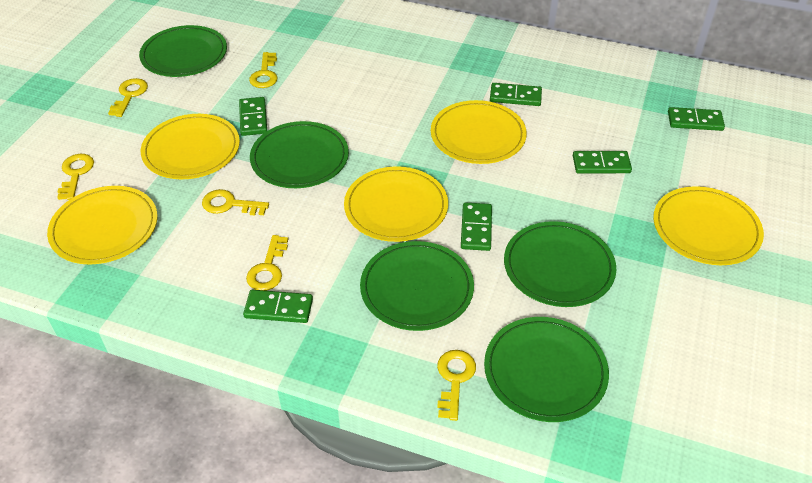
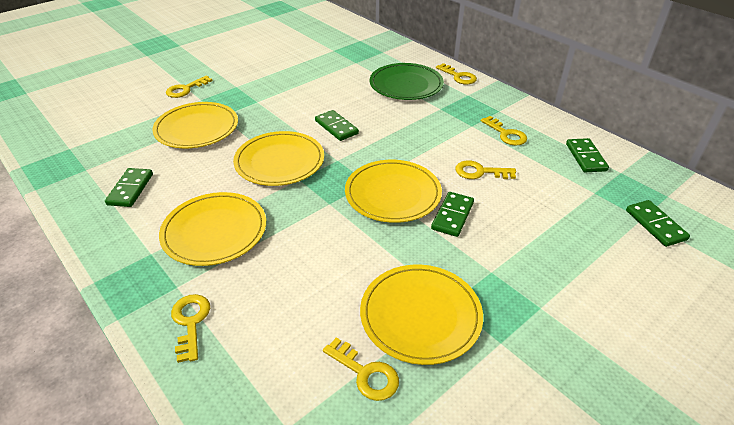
green domino: [239,97,267,136] [243,290,313,323] [461,202,492,251] [490,83,542,106] [573,151,632,173] [668,107,725,131] = 6 -> [105,168,153,207] [315,110,359,141] [431,192,474,237] [566,138,609,172] [626,200,690,247] = 5
green plate: [139,25,227,77] [250,121,349,188] [360,241,474,331] [484,317,609,422] [504,221,616,307] = 5 -> [370,63,444,100] = 1

